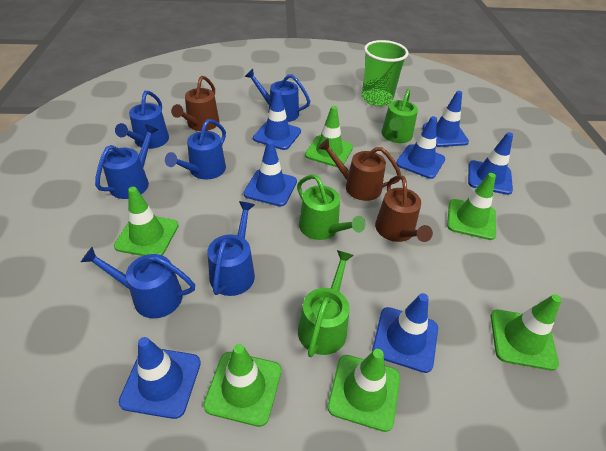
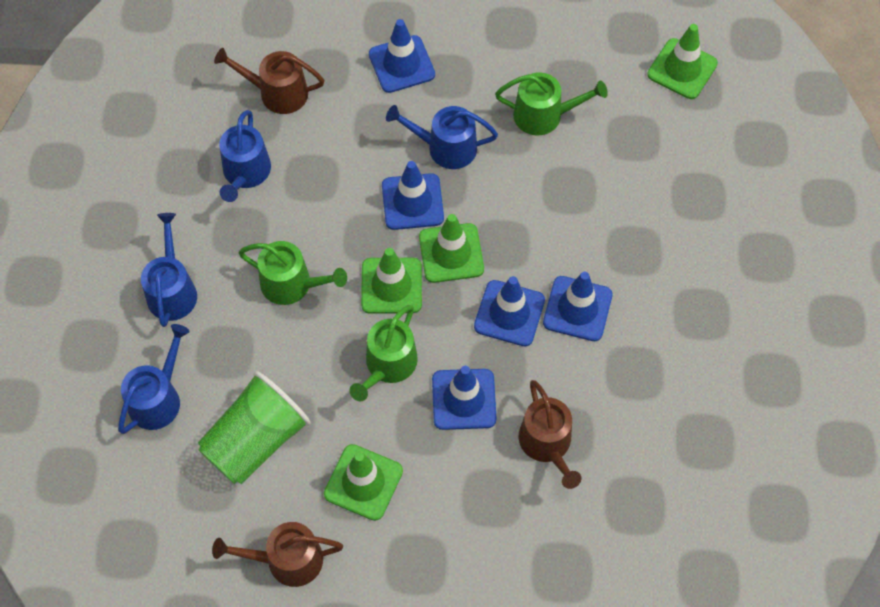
blue traffic cone: [119,337,201,419] [244,140,297,206] [253,90,301,150] [372,293,438,373] [396,116,445,179] [423,91,469,147] [468,132,513,195] = 7 -> [369,19,435,93] [382,161,444,230] [432,366,497,430] [474,276,545,346] [543,272,613,341] = 5
blue watering can: [81,247,195,318] [95,124,158,199] [115,91,169,149] [165,119,226,179] [207,201,255,296] [245,69,310,122] = 6 -> [118,324,190,434] [141,213,197,327] [219,110,271,202] [386,105,498,169] = 4
green traffic cone: [114,187,179,256] [203,344,281,427] [305,106,353,167] [328,349,400,432] [447,173,496,240] [491,294,562,371] = 6 -> [324,444,403,521] [361,248,422,314] [419,214,484,283] [647,24,718,99] = 4

